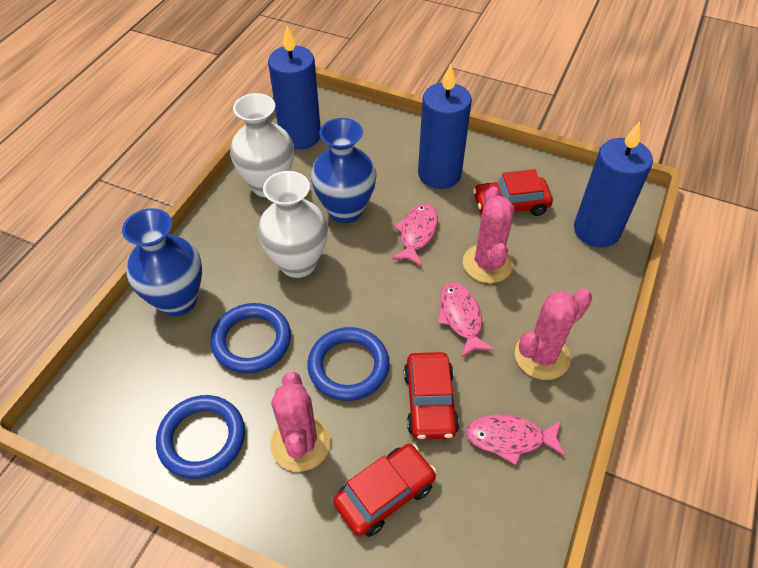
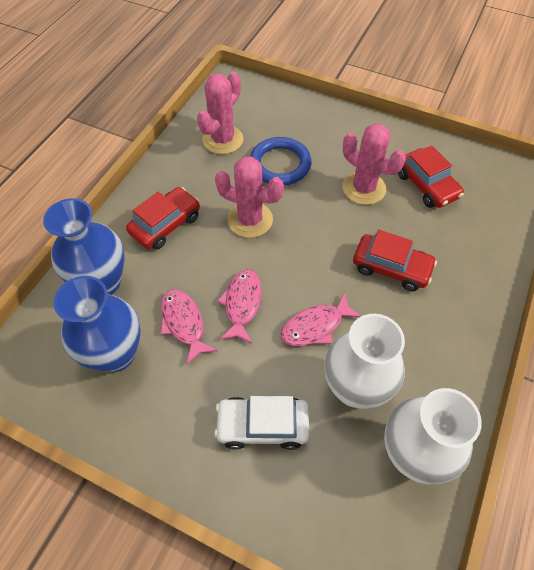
blue candle: [268,26,321,150] [418,63,472,189] [574,121,653,248] = 3 -> none = 0
blue ring: [156,395,245,479] [211,303,291,373] [308,327,390,401] = 3 -> [250,137,311,185] = 1
white car: none = 0 -> [214,396,309,450] = 1

